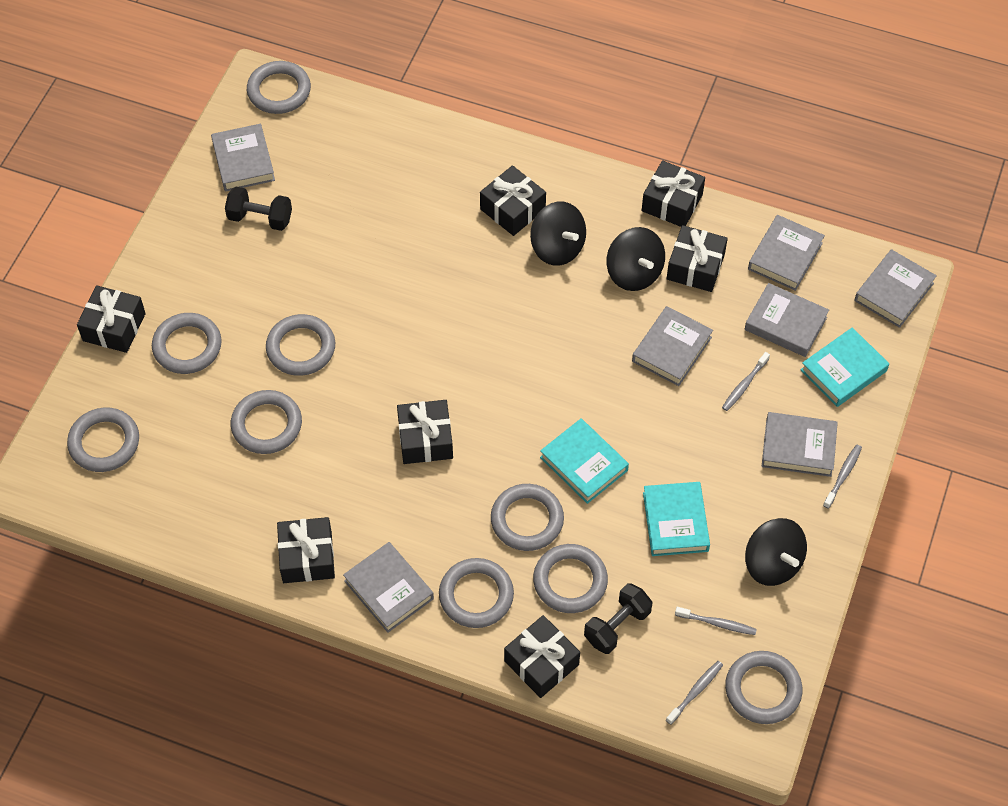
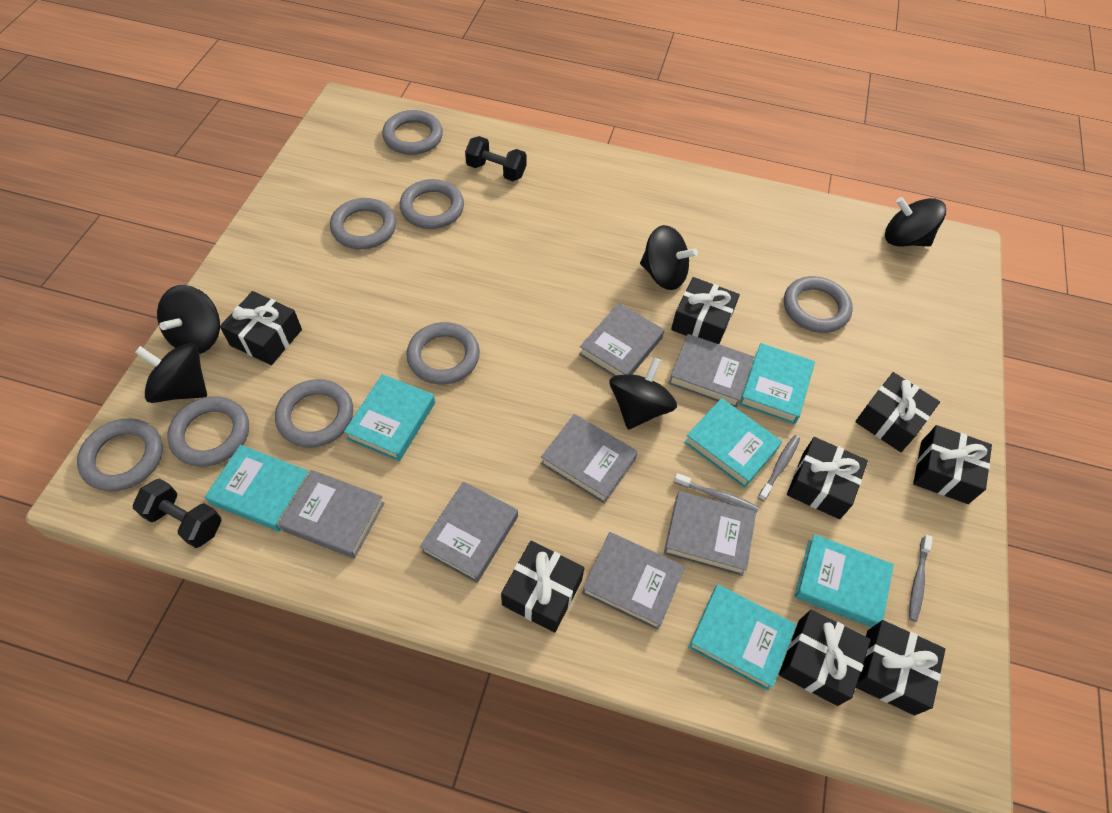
black gift: [77,285,146,353] [277,517,335,583] [397,400,453,464] [480,165,546,236] [504,615,580,698] [642,160,705,227] [666,225,728,292] = 7 -> [220,291,302,365] [501,541,584,633] [671,277,740,344] [779,609,871,706] [787,437,868,519] [855,372,940,452] [856,620,945,716] [913,425,992,504] = 8
black spinning top: [530,202,586,266] [607,227,665,291] [745,518,807,586] = 3 -> [135,343,207,403] [157,285,220,354] [610,358,677,430] [640,225,698,290] [885,197,946,247] = 5
grey ring: [67,407,139,472] [152,313,222,374] [231,390,302,454] [247,61,311,114] [266,314,335,376] [439,558,514,628] [491,484,564,551] [533,544,608,613] [725,651,802,724] = 9 -> [77,418,163,491] [167,396,249,467] [275,379,353,448] [330,198,396,249] [382,110,443,155] [400,179,464,229] [406,322,480,384] [784,276,853,333] = 8
grey toothbrush: [666,661,723,725] [675,607,757,635] [722,352,770,411] [823,445,862,509] = 4 -> [674,473,759,513] [758,435,800,501] [909,535,933,622] = 3
turquoise book: [540,419,629,504] [643,482,710,556] [801,327,889,407] = 3 -> [205,445,309,532] [344,374,435,461] [684,398,782,488] [688,584,796,690] [739,343,815,424] [794,534,894,628] = 6

